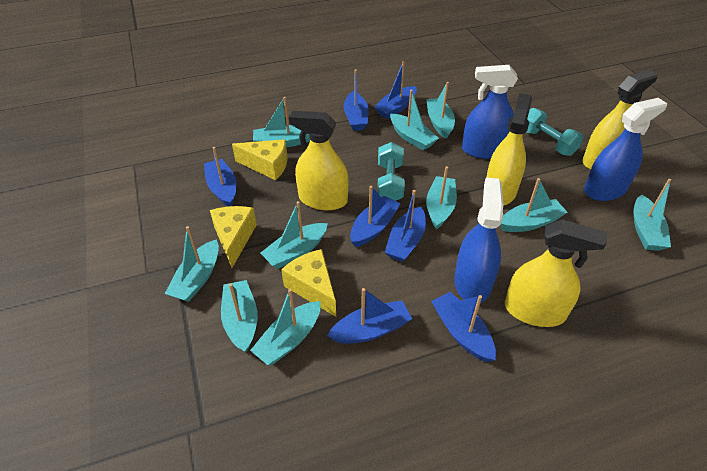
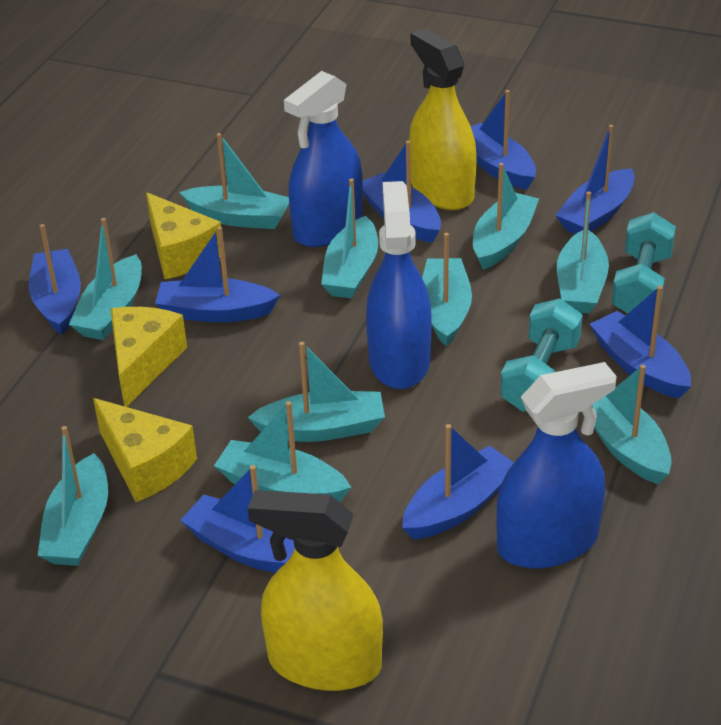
blue boat: [204,147,237,206] [327,288,412,344] [344,70,369,131] [350,186,401,247] [374,61,417,119] [385,190,426,262] [431,292,496,362] = 7 -> [29,224,81,335] [155,226,280,322] [180,465,295,573] [363,141,441,243] [402,424,514,539] [471,90,536,190] [555,125,635,234] [590,286,691,399] = 8
yellow spray bottle: [289,111,349,211] [486,93,532,206] [505,220,607,327] [583,70,658,170] = 4 -> [248,490,383,691] [409,28,477,210] = 2

